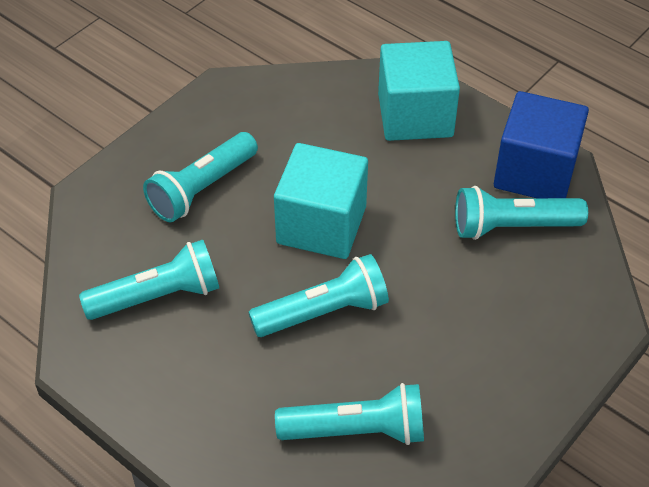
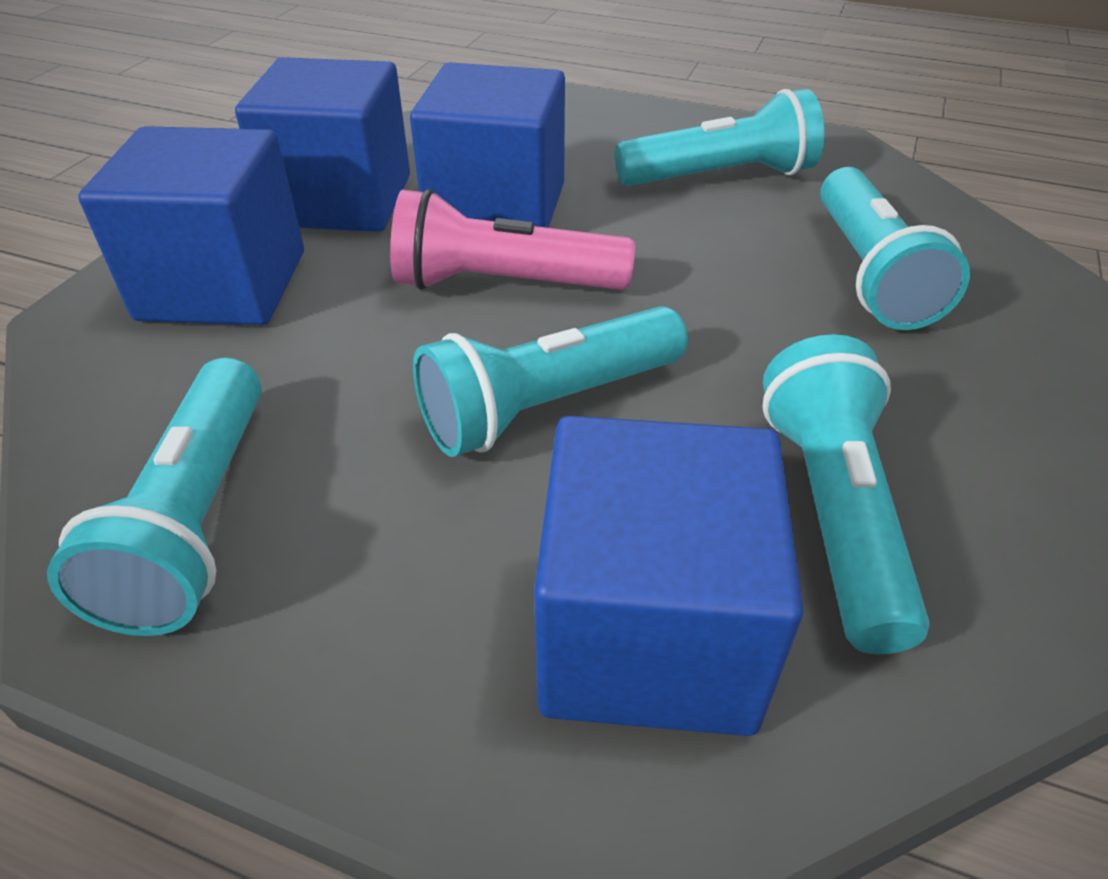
blue cube: [494,91,589,198] = 1 -> [78,126,304,325] [235,57,410,232] [410,63,565,228] [534,416,804,736] = 4
pink flashlight: none = 0 -> [390,188,635,290] = 1
turquoise cube: [274,143,368,259] [378,41,460,141] = 2 -> none = 0

